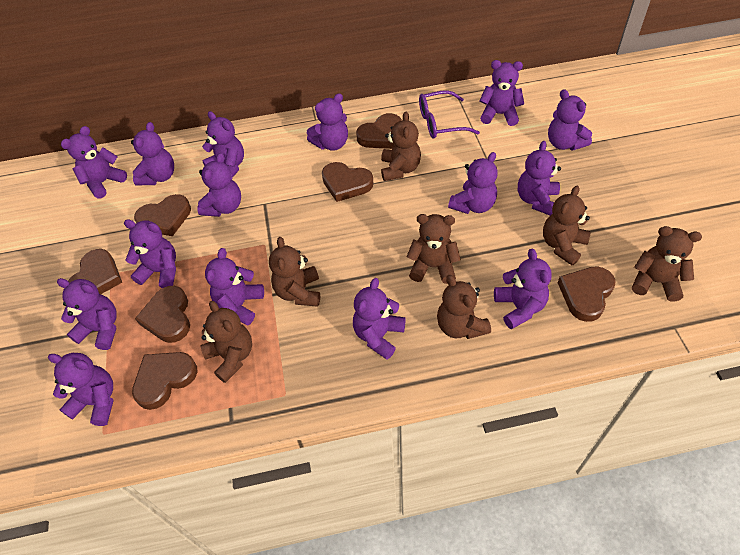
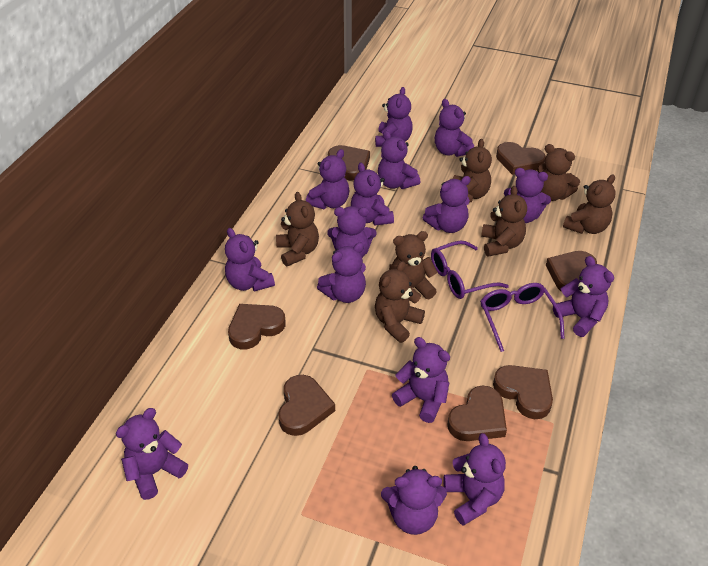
purple glasses: [419,90,480,139] = 1 -> [431,240,509,299] [480,283,565,352] = 2

